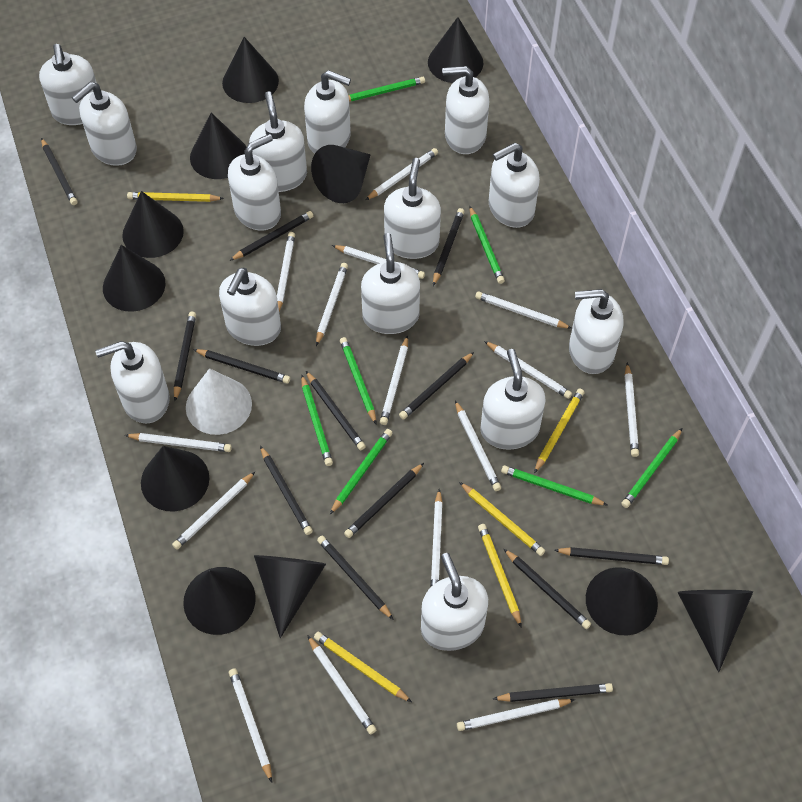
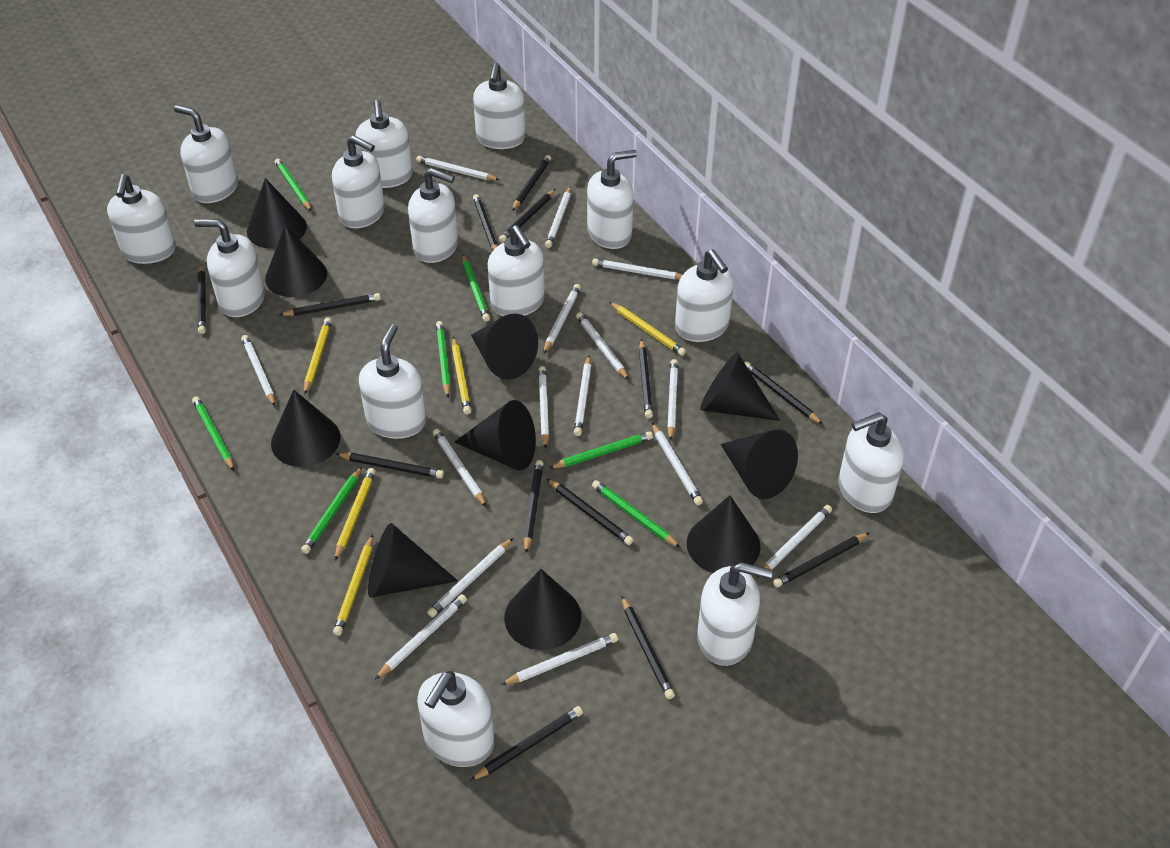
black cone: [103,245,165,312] [122,191,184,258] [141,446,210,512] [183,567,256,635] [190,113,246,179] [222,37,279,103] [254,555,326,638] [311,145,371,203] [428,17,484,83] [586,567,658,636] [677,590,753,672] = 11 -> [247,178,307,249] [265,225,327,297] [271,390,341,467] [368,523,458,598] [455,400,536,471] [471,314,538,380] [504,569,581,650] [687,495,761,573] [700,353,780,421] [721,429,798,499] = 10
white cone: [186,368,252,435] = 1 -> none = 0

